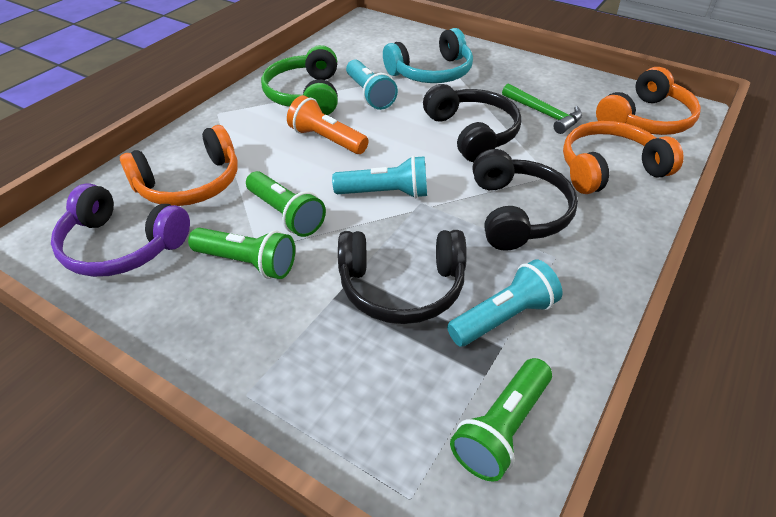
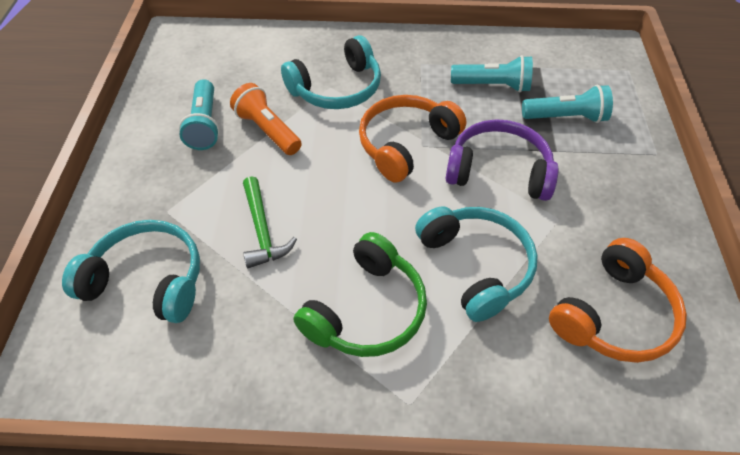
black headphones: [338,230,467,324] [423,84,522,162] [473,149,578,251] = 3 -> none = 0
green flashlight: [188,228,295,279] [246,171,326,237] [450,358,552,482] = 3 -> none = 0
orange headphones: [120,125,238,206] [563,121,684,194] [596,67,701,135] = 3 -> [359,95,466,183] [549,238,687,363] = 2
turquoise headphones: [383,28,473,83] = 1 -> [62,220,200,323] [281,35,381,109] [415,206,538,322] = 3

